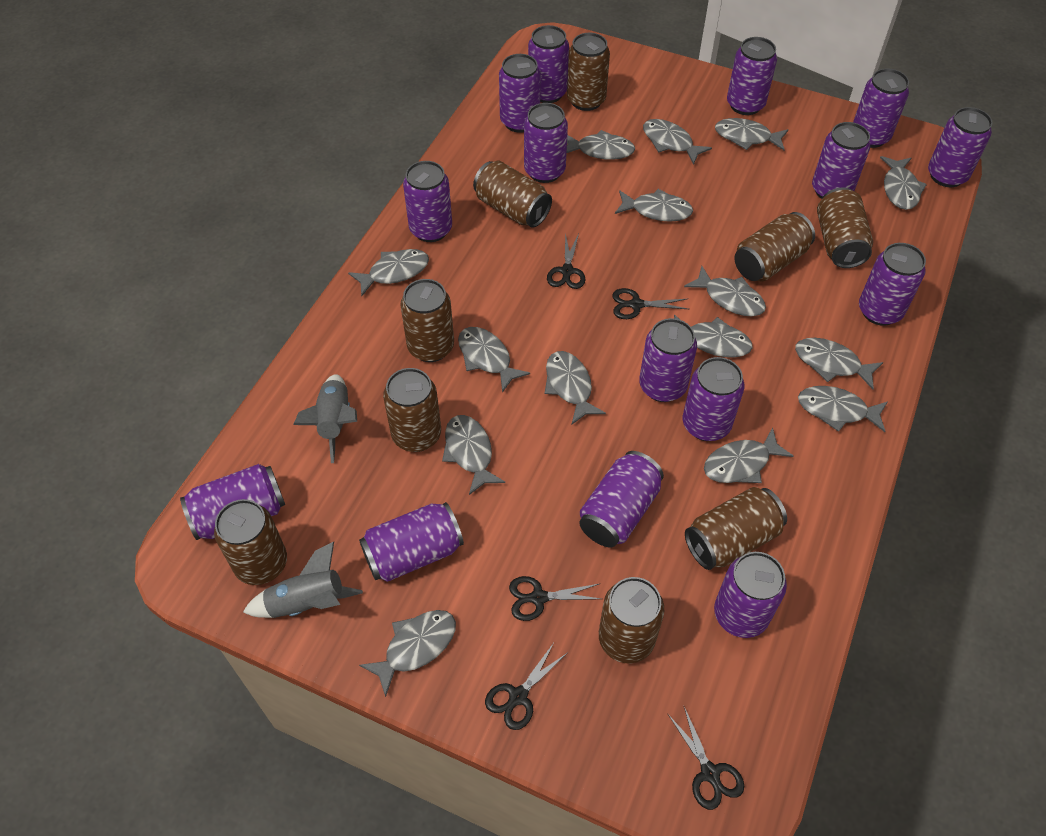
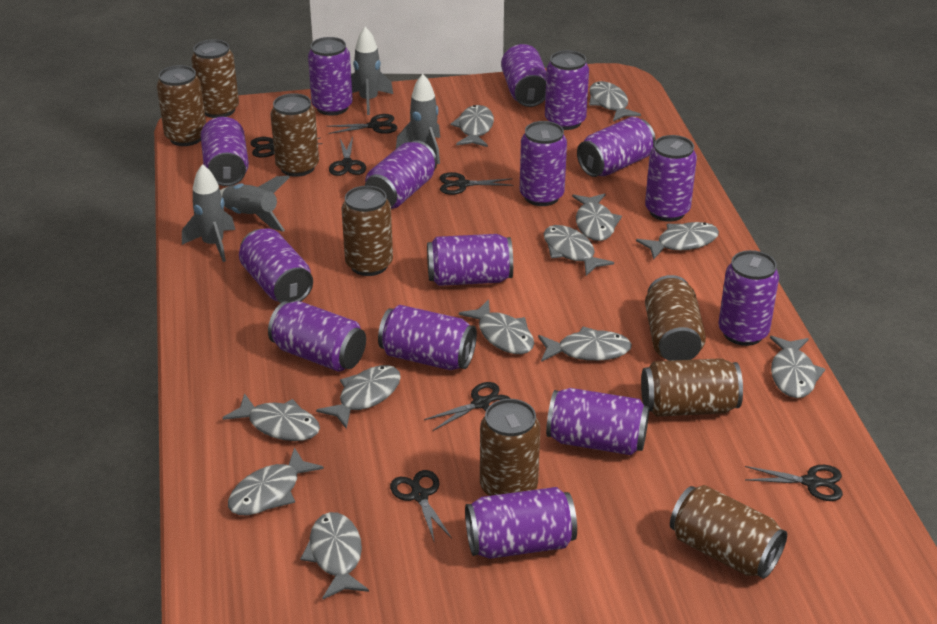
black scissors: [485,643,567,730] [509,576,601,621] [547,233,586,289] [612,288,688,319] [668,707,744,810] = 5 -> [250,137,323,158] [327,114,397,134] [329,137,366,176] [390,470,452,541] [424,382,511,431] [439,172,514,195] [745,465,843,501] = 7
brown can: [214,499,287,585] [383,368,441,452] [400,279,454,362] [473,161,552,228] [567,33,610,111] [599,577,664,663] [685,487,787,570] [735,212,815,282] [817,188,873,268] = 9 -> [157,65,206,146] [191,39,239,118] [270,93,319,177] [342,186,393,276] [480,399,540,496] [641,358,743,417] [645,275,706,361] [670,485,787,579] = 8
grey fish: [348,249,429,296] [359,610,456,697] [442,415,505,495] [458,327,530,393] [544,351,606,424] [567,130,635,160] [615,189,693,222] [643,119,712,165] [674,315,753,358] [684,266,766,316] [704,427,793,483] [715,118,788,150] [795,338,883,389] [798,386,888,432] [880,156,927,210] = 15 -> [223,393,320,441] [228,447,324,515] [300,512,369,599] [316,365,401,429] [450,105,494,147] [459,299,534,354] [538,326,632,362] [544,225,614,276] [572,193,622,241] [589,81,641,121] [636,222,719,260] [770,336,825,398] = 12
grey rocket: [243,542,363,618] [293,374,357,463] = 2 -> [182,164,235,262] [220,176,290,232] [351,27,393,115] [396,74,440,164] = 4

